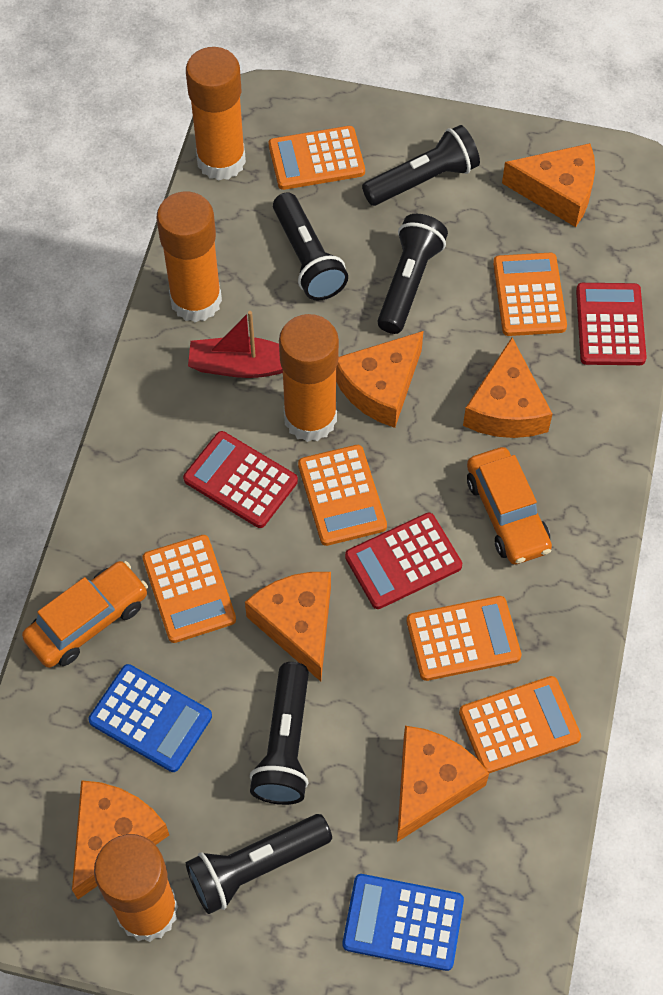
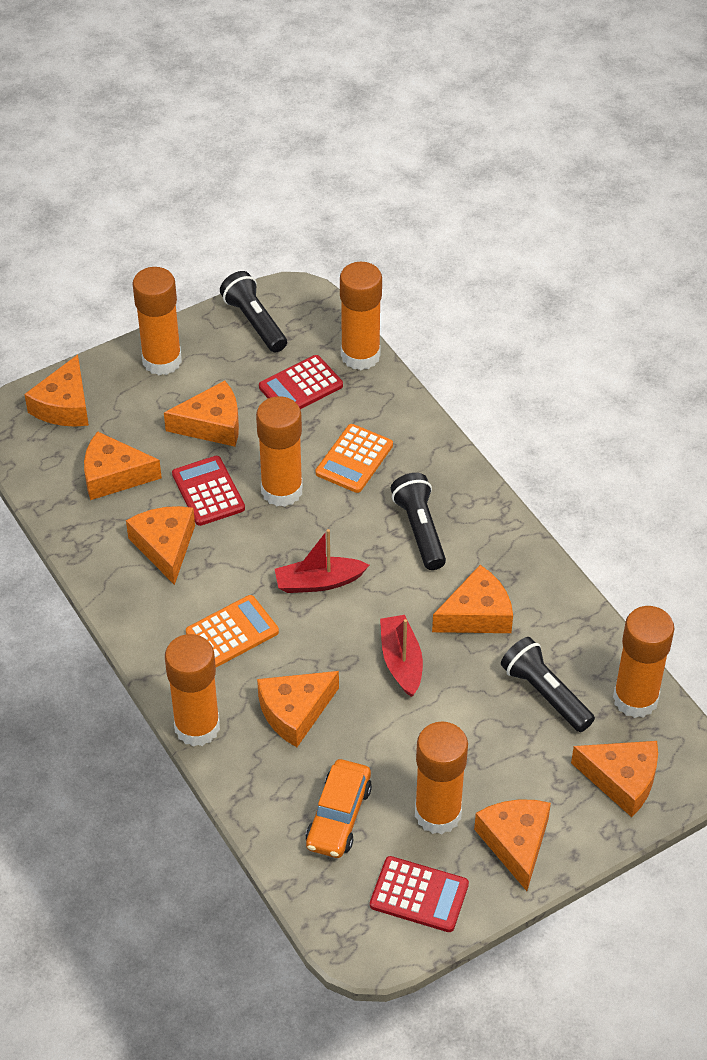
black flashlight: [186,814,332,914] [250,662,309,805] [273,192,348,301] [362,125,480,206] [378,214,448,334] = 5 -> [220,271,287,352] [391,473,446,570] [501,637,595,732] = 3
blue calculator: [88,664,212,772] [343,874,464,971] = 2 -> none = 0
orange calculator: [142,535,236,643] [269,126,365,190] [298,445,387,546] [407,596,522,681] [459,676,581,773] [493,253,567,336] = 6 -> [186,595,279,667] [316,424,393,493] = 2
orange car: [22,561,148,668] [467,447,552,564] = 2 -> [306,759,372,858] = 1
orange cheese: [72,780,169,899] [245,572,331,681] [336,331,423,428] [397,726,489,842] [463,337,553,438] [502,143,595,227] = 6 -> [24,355,89,427] [84,431,162,500] [126,506,195,585] [164,381,239,447] [257,671,339,747] [432,565,513,633] [474,799,551,891] [571,741,658,817] = 8
orange glue stick: [94,834,178,942] [156,192,222,323] [186,47,246,181] [279,314,339,442] = 4 -> [132,267,182,375] [165,634,220,747] [256,396,303,507] [340,262,382,370] [415,722,468,834] [613,606,675,718] = 6
red boat: [188,311,283,378] = 1 -> [275,529,369,593] [380,615,423,697] = 2

